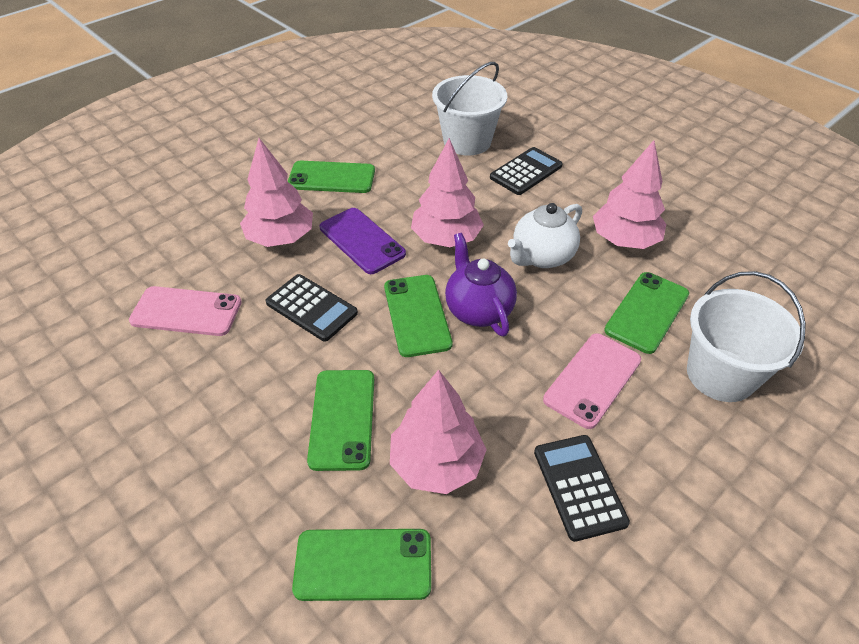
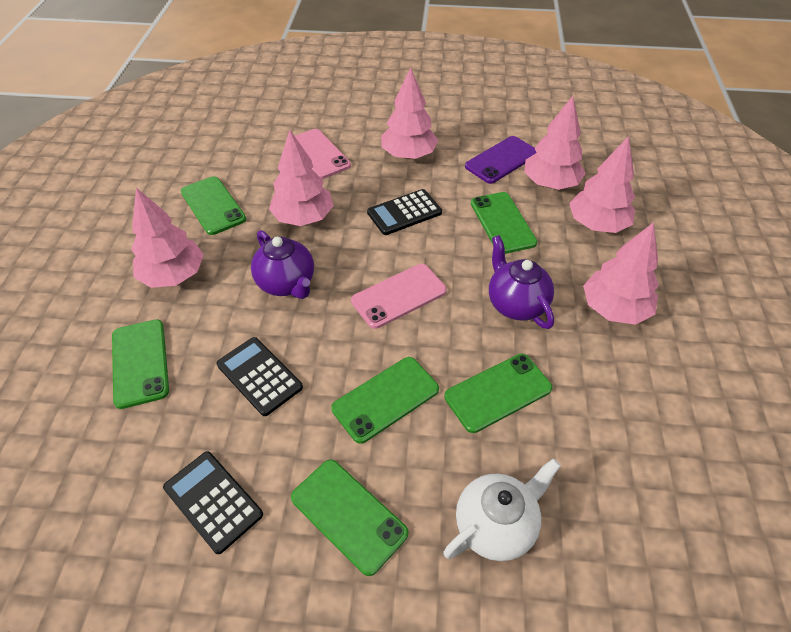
green phone: [288,161,375,193] [292,529,431,601] [307,370,374,471] [384,275,453,357] [604,272,689,354] = 5 -> [112,319,169,409] [181,176,246,235] [291,460,409,576] [331,357,439,444] [444,354,553,433] [471,192,537,254] = 6
pink tree: [240,138,313,247] [390,370,487,494] [411,138,484,247] [593,140,666,249] = 4 -> [131,188,204,288] [269,130,334,226] [381,68,438,159] [524,96,586,190] [569,136,635,233] [583,222,659,325] = 6
purple teapot: [445,233,517,336] = 1 -> [251,230,314,299] [489,235,554,329] = 2
white bucket: [432,62,507,156] [687,271,806,402] = 2 -> none = 0

